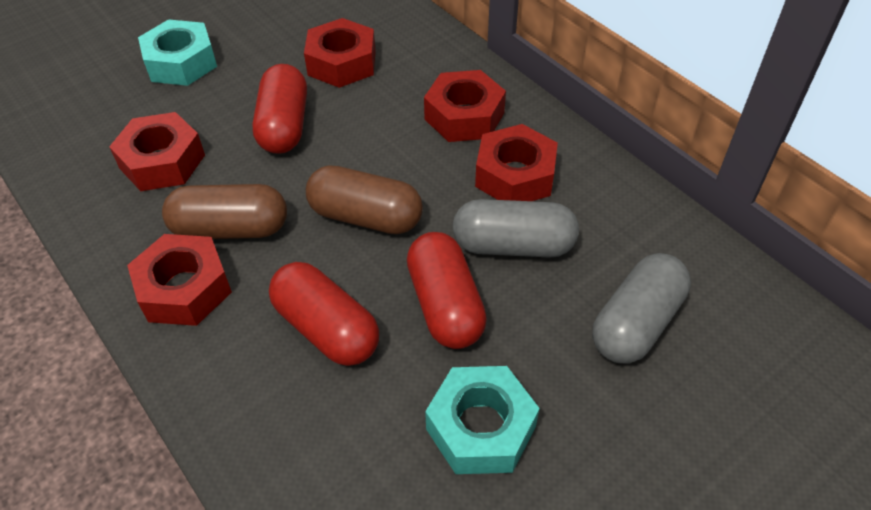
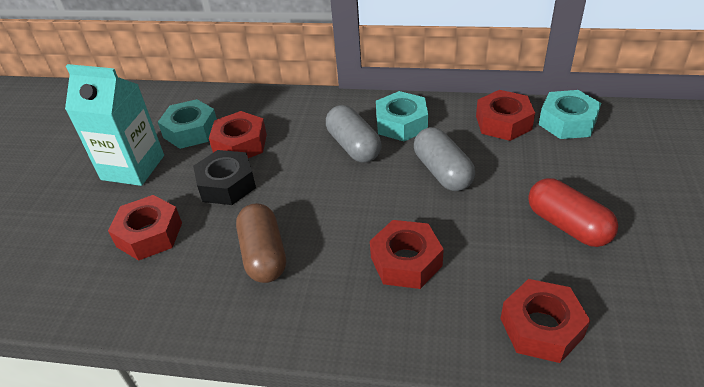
black nut: none = 0 -> [193,150,256,205] = 1
brown capsule: [162,184,287,239] [306,165,423,234] = 2 -> [236,203,286,283] = 1
red capsule: [252,64,307,154] [269,262,379,366] [407,232,487,349] = 3 -> [528,178,618,247] = 1
turquoise carton: none = 0 -> [65,64,164,186] = 1
turquoise nut: [138,19,217,86] [425,366,540,474] = 2 -> [158,99,217,149] [376,91,428,141] [539,90,601,139] = 3

